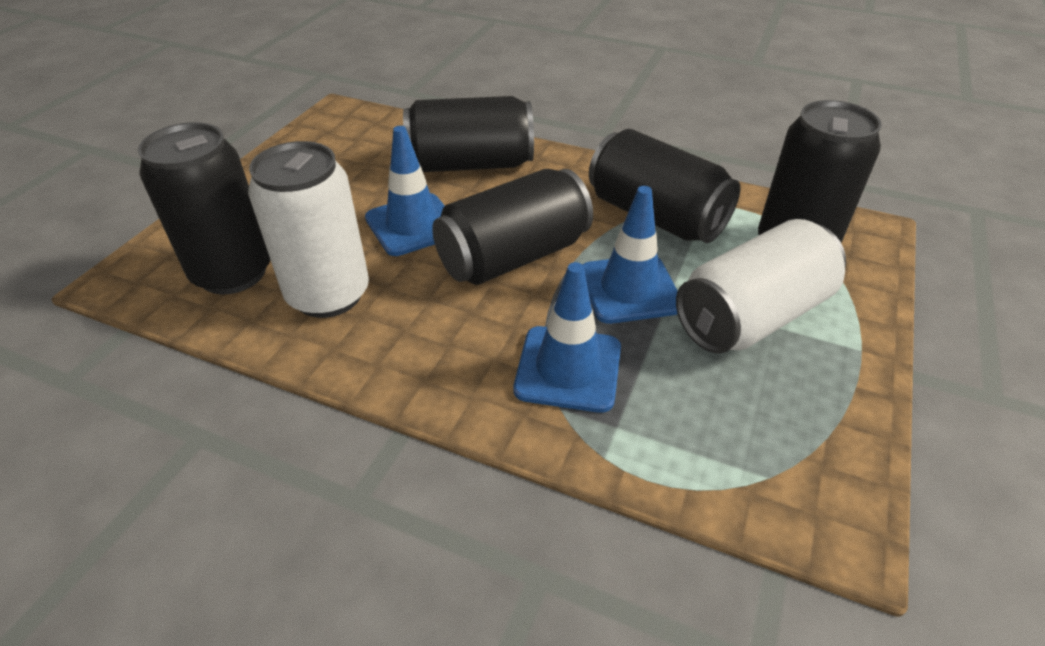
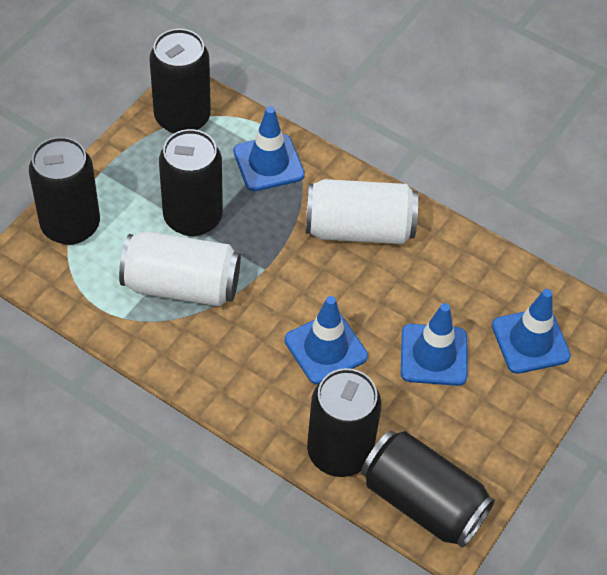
blue traffic cone: [365,126,445,256] [514,262,621,413] [582,186,678,324] = 3 -> [233,106,305,191] [285,296,368,385] [401,303,468,386] [492,289,571,374] = 4

